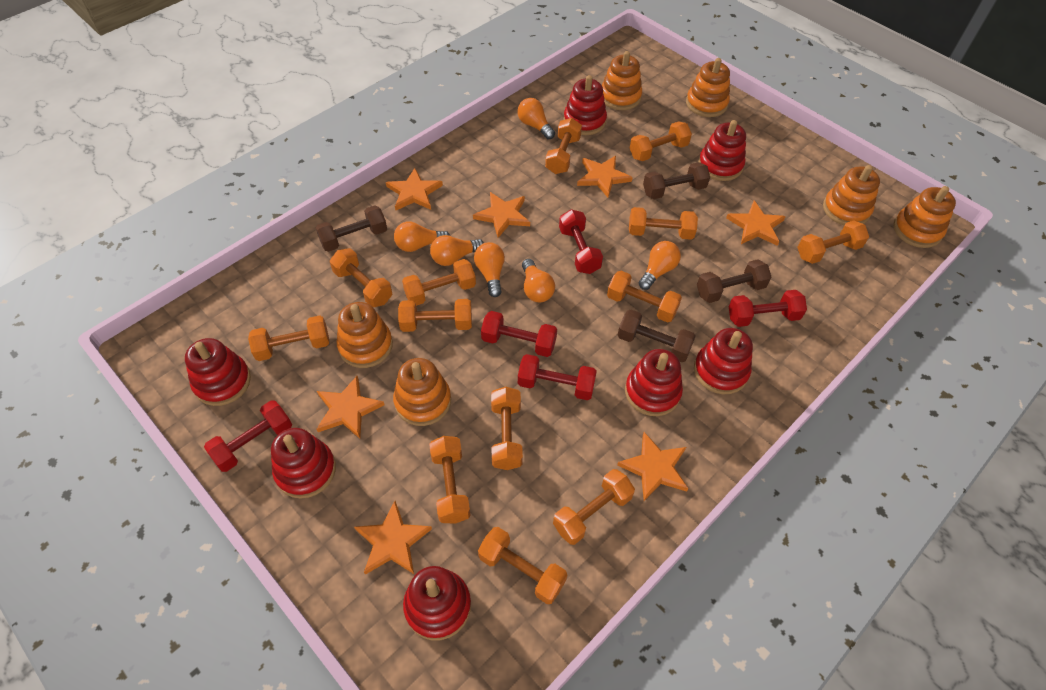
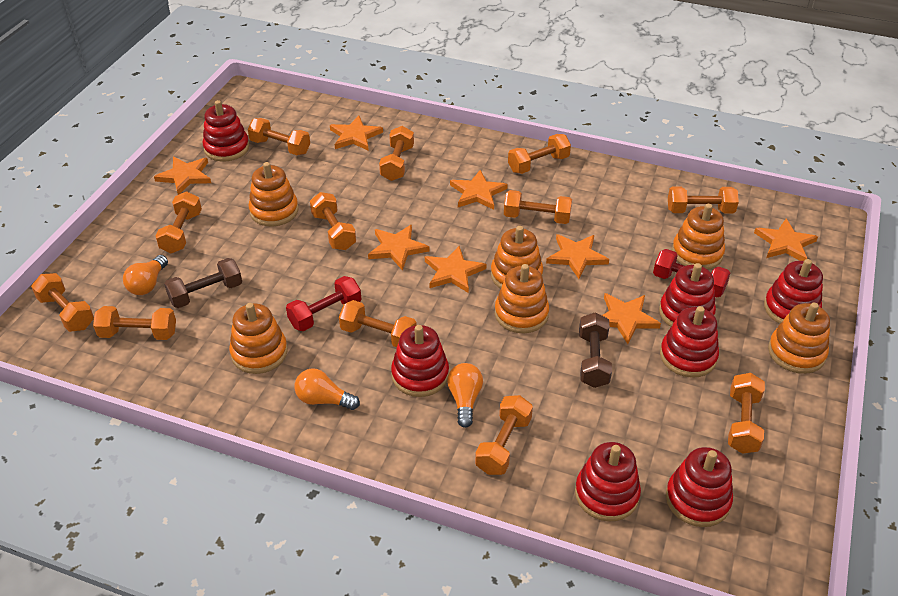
brown dumbbell: [316,205,387,252] [618,310,696,362] [643,162,710,199] [697,259,771,303] = 4 -> [164,258,242,308] [579,312,612,388] = 2
orange dumbbell: [248,315,329,361] [330,248,392,307] [398,299,472,332] [402,259,476,306] [429,436,471,524] [478,527,567,604] [491,387,523,470] [545,118,582,174] [553,469,635,545] [607,271,682,323] [629,207,698,240] [630,121,692,161] [797,220,869,264] = 13 -> [31,273,94,332] [93,306,176,340] [155,192,202,254] [248,118,310,155] [310,192,356,250] [339,300,417,347] [379,126,414,181] [475,395,533,475] [504,190,572,224] [508,134,571,174] [668,186,739,214] [728,373,765,454] = 12
orange light bulb: [394,222,450,252] [430,235,484,266] [474,242,505,297] [517,98,555,139] [522,259,555,302] [639,241,681,290] = 6 -> [123,255,168,295] [295,368,360,410] [447,363,483,428] = 3
orange star: [317,376,384,439] [354,501,432,575] [386,168,443,210] [473,192,530,238] [577,156,633,198] [617,432,689,501] [726,200,786,246] = 7 -> [154,157,211,195] [330,115,383,151] [368,225,429,271] [425,246,487,293] [450,170,508,210] [546,234,609,279] [602,293,661,344] [754,219,818,261] = 8
red dumbbell: [204,400,292,472] [481,311,557,357] [518,354,597,400] [559,209,603,274] [729,290,807,327] = 5 -> [286,276,361,331] [653,249,730,297] = 2

